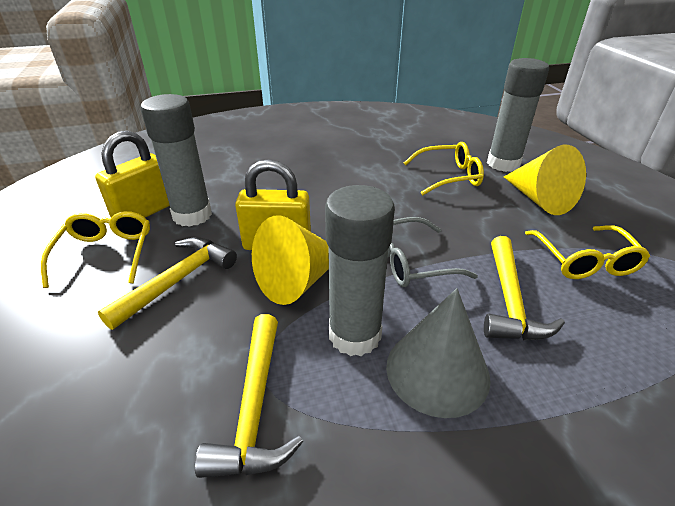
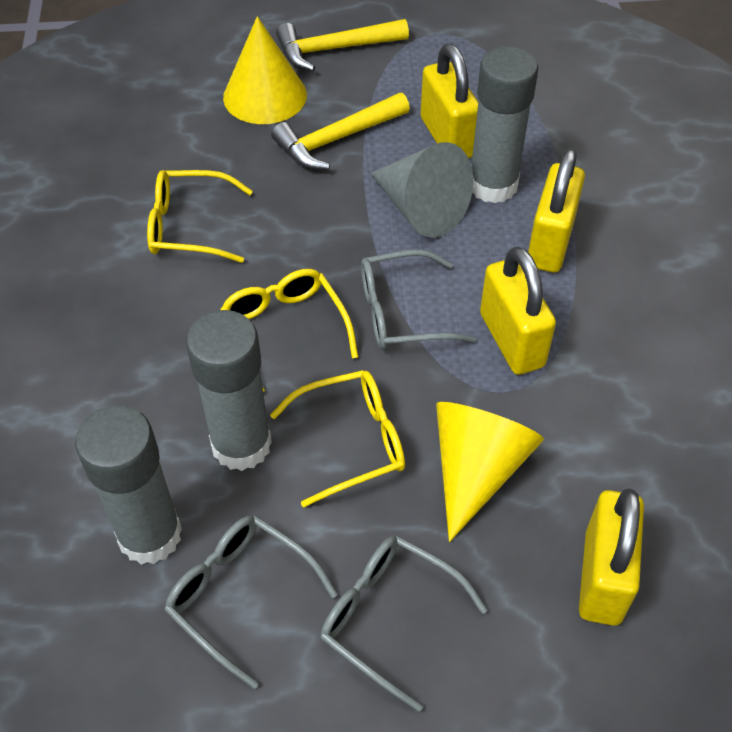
grey glasses: [388,217,478,287] = 1 -> [164,516,338,689] [320,536,488,712] [361,250,477,350] = 3
yellow hammer: [98,237,237,330] [195,314,303,478] [484,236,565,340] = 3 -> [271,93,410,170] [276,19,409,71] = 2
yellow padlock: [95,131,170,218] [235,159,311,250] = 2 -> [421,43,478,158] [480,246,556,375] [528,148,585,273] [579,488,644,626] = 4

